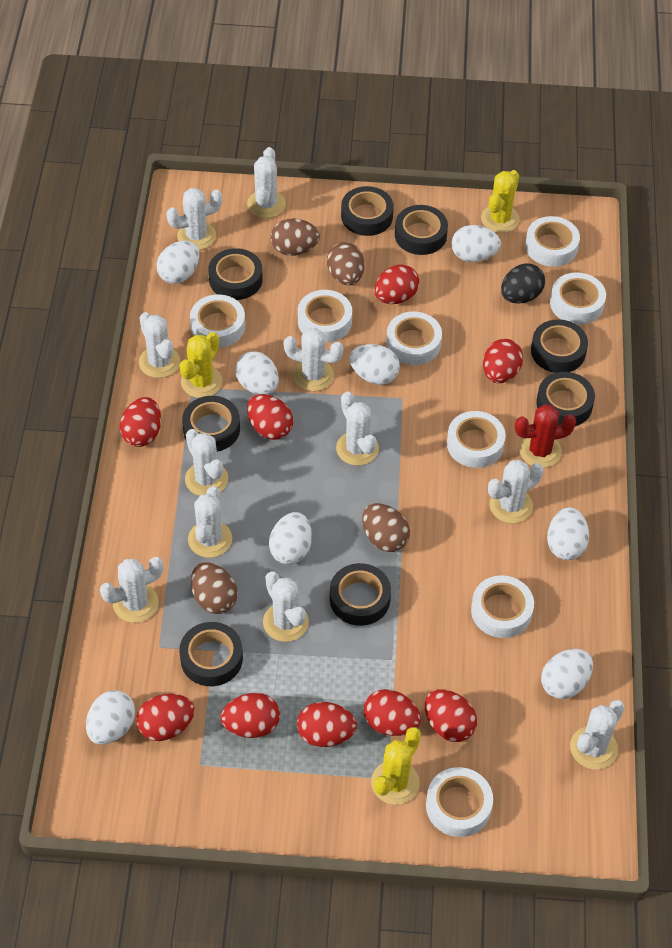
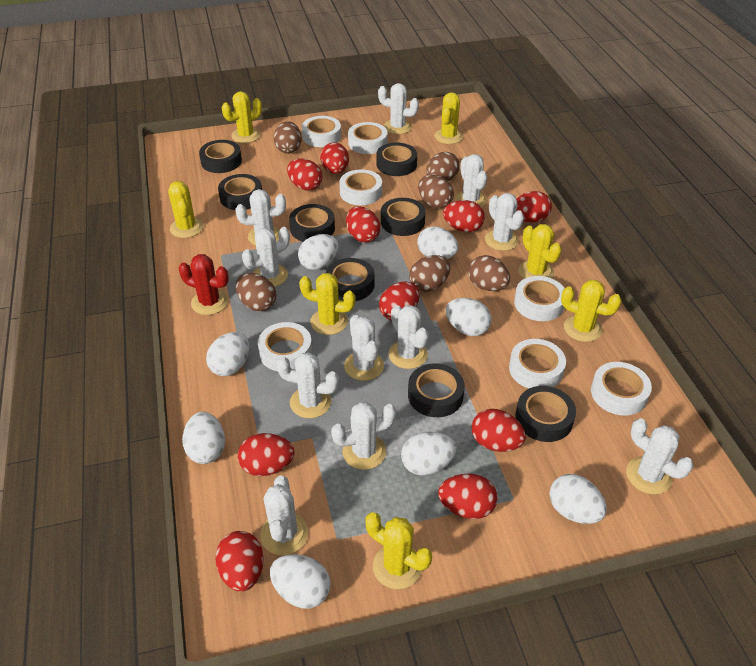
black egg: [501,263,545,304] = 1 -> none = 0
brown egg: [191,562,238,614] [271,218,320,256] [327,242,364,285] [362,503,410,552] = 4 -> [236,273,276,311] [274,121,302,154] [409,255,450,292] [418,175,454,209] [426,152,460,181] [468,255,510,291] = 6
red egg: [120,397,161,447] [136,694,195,741] [220,693,280,738] [247,394,293,440] [297,702,357,747] [363,689,421,736] [374,264,419,304] [425,689,477,742] [483,339,523,383] = 9 -> [215,531,264,592] [238,433,294,476] [287,158,322,191] [320,142,349,174] [346,206,380,243] [379,281,419,321] [438,474,497,519] [443,200,485,232] [472,409,526,452] [516,191,552,223] = 10
white tape: [190,294,245,348] [298,290,352,343] [386,311,442,365] [426,767,493,837] [447,411,506,468] [471,575,534,638] [525,216,580,267] [550,272,606,325] = 8 -> [258,322,312,371] [302,116,341,147] [339,169,382,205] [348,122,388,154] [509,339,566,388] [514,276,565,321] [591,362,652,416] = 7
yellow cactus: [179,332,223,398] [371,727,421,805] [481,170,520,233] = 3 -> [168,181,203,238] [222,91,262,143] [299,273,355,335] [365,512,432,589] [434,92,463,144] [518,224,562,279] [561,280,622,342] = 7

